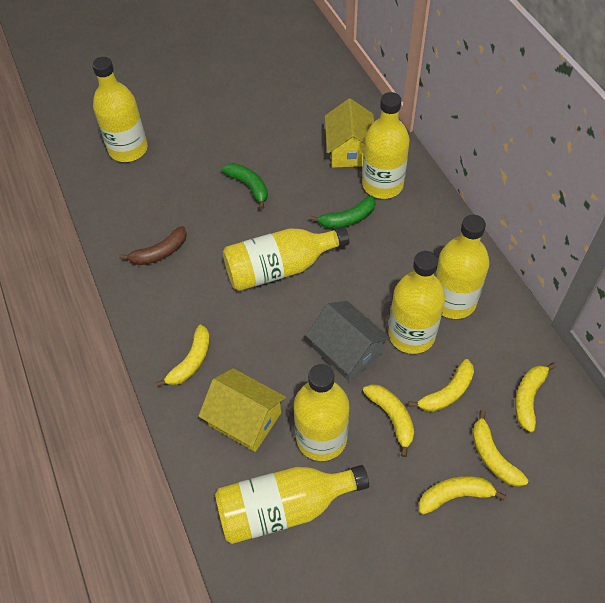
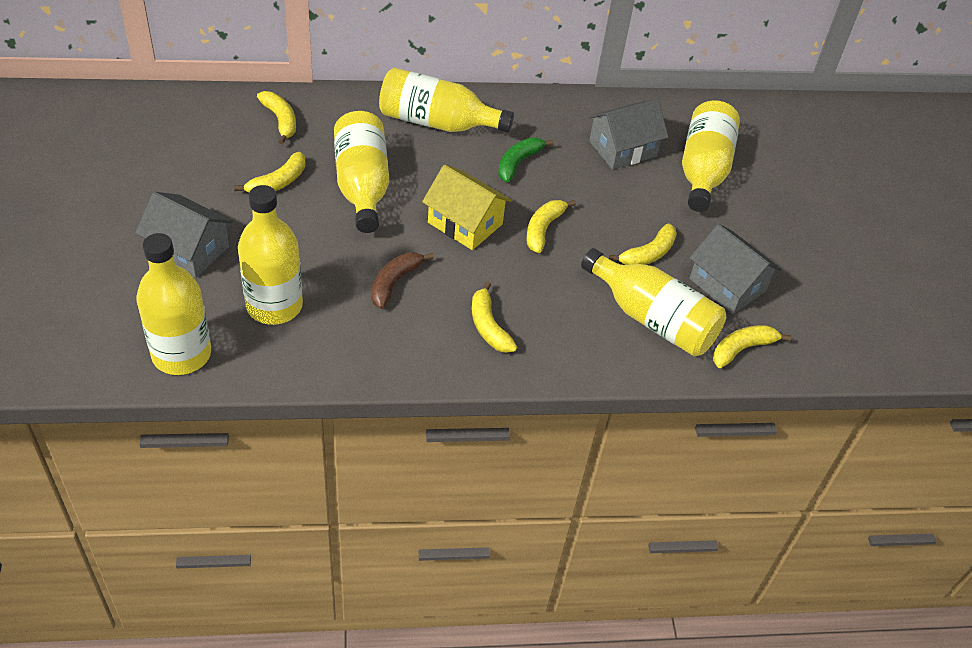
green banana: [222,163,268,209] [310,196,376,229] = 2 -> [498,138,554,182] = 1
grey house: [306,301,390,382] = 1 -> [135,192,233,278] [588,99,669,170] [689,224,782,314] = 3
yellow bottle: [92,57,148,162] [215,465,369,544] [223,226,349,291] [294,364,349,461] [362,92,410,199] [388,251,445,354] [435,214,490,319] = 7 -> [136,233,211,375] [238,185,303,325] [334,111,389,233] [379,68,514,133] [581,248,726,356] [682,100,740,212] = 6
yellow house: [198,368,286,452] [325,98,374,168] = 2 -> [422,165,512,250] = 1

